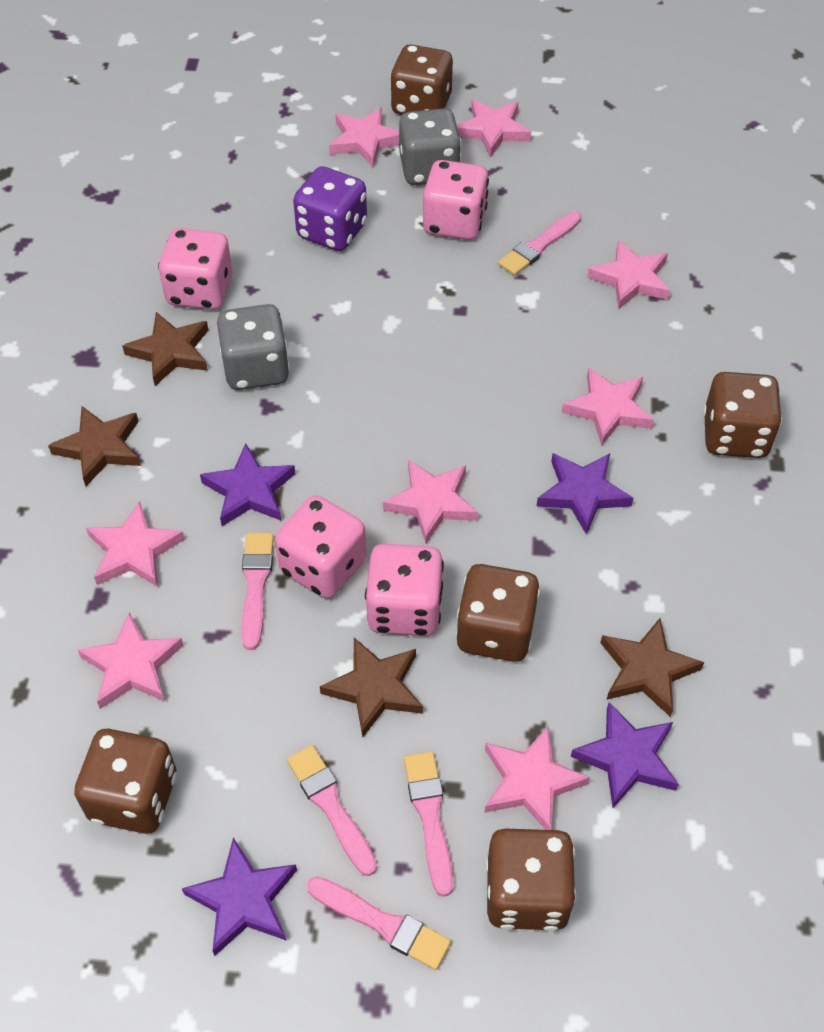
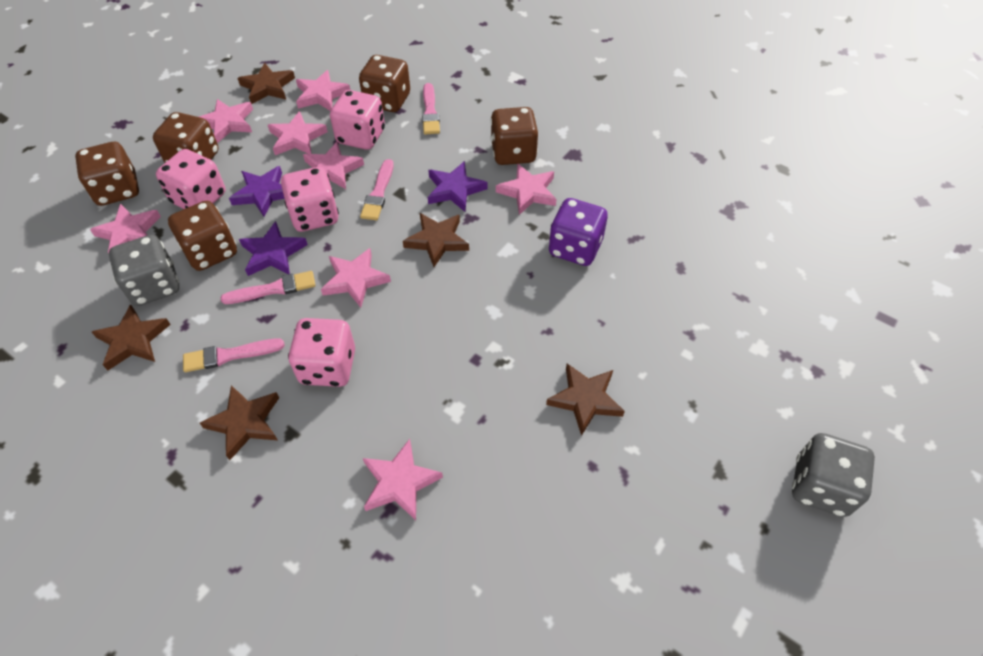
brown star: [48,406,141,486] [122,312,208,386] [320,638,423,737] [600,618,704,717] = 4 -> [92,304,171,371] [200,385,279,460] [237,63,295,104] [403,213,469,267] [546,364,625,436] = 5
pink brush: [242,533,274,650] [287,745,377,876] [307,876,451,970] [404,751,453,897] [498,211,581,276] = 5 -> [183,338,285,372] [220,271,315,304] [360,159,394,220] [422,83,440,134] = 4
purple star: [182,838,297,956] [200,443,295,526] [537,453,633,535] [571,702,679,808] = 4 -> [229,166,285,217] [239,221,308,276] [428,161,488,212] = 3

